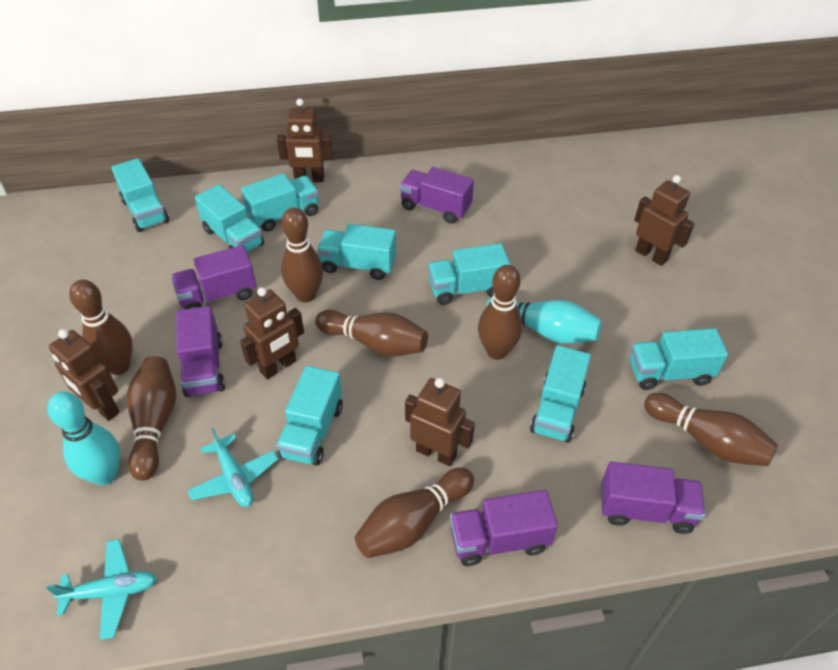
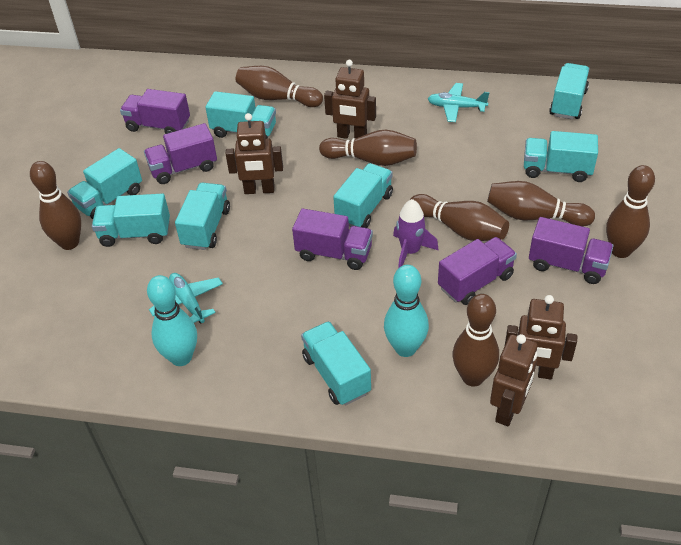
brown robot: [49,329,120,421] [240,287,304,379] [277,99,333,182] [405,378,475,466] [634,175,695,266] = 5 -> [226,113,283,194] [324,60,376,139] [490,334,538,426] [504,295,577,380] = 4
purple rocket: none = 0 -> [393,199,439,269] = 1

